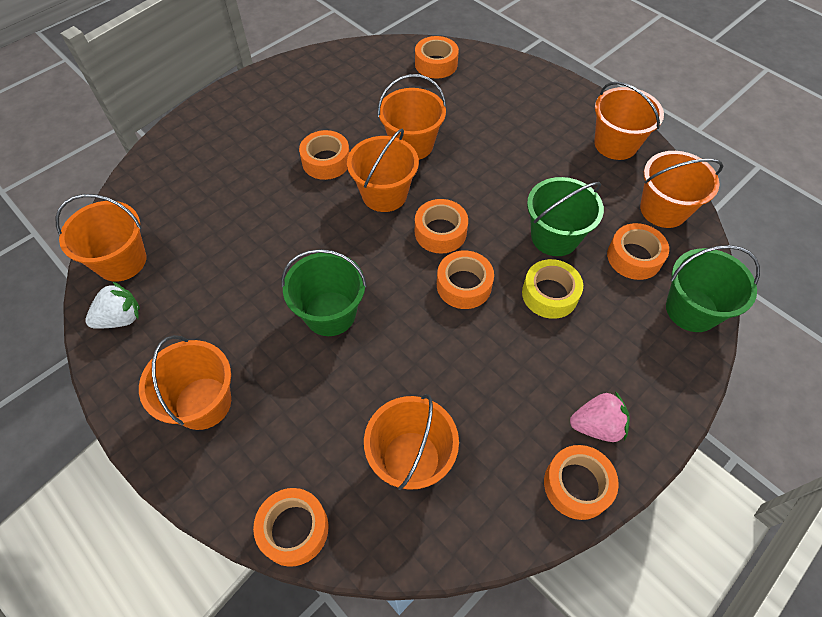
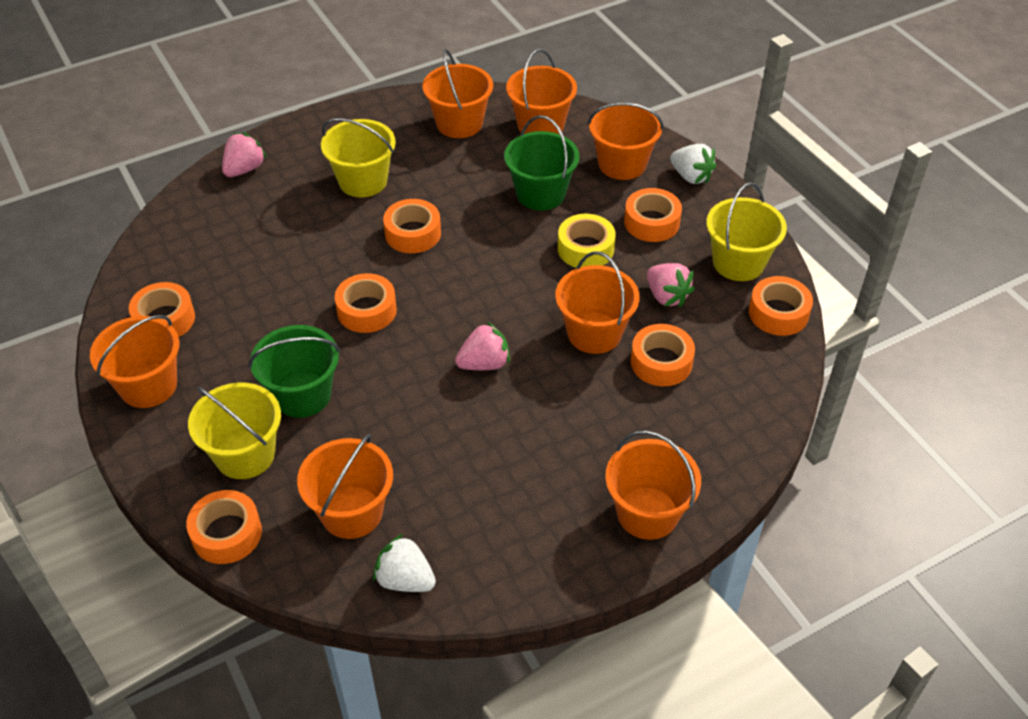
green bucket: [281,249,367,336] [527,177,604,256] [666,245,760,332] = 3 -> [249,325,340,418] [504,115,580,211] = 2
pink strawberry: [570,391,630,442] = 1 -> [222,133,267,177] [455,322,510,370] [647,263,695,307] = 3
white strawberry: [85,282,140,329] = 1 -> [373,534,436,592] [670,144,716,184] = 2
yellow bucket: none = 0 -> [188,382,281,479] [321,118,396,197] [706,182,787,281] = 3

